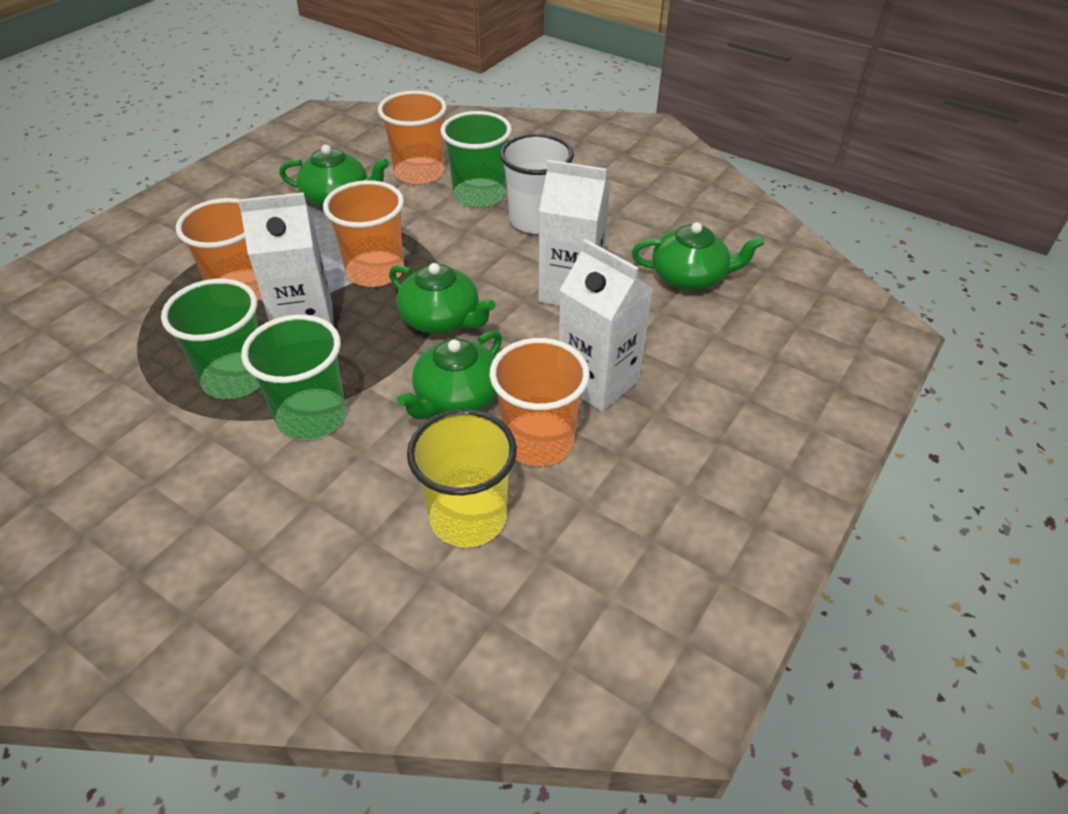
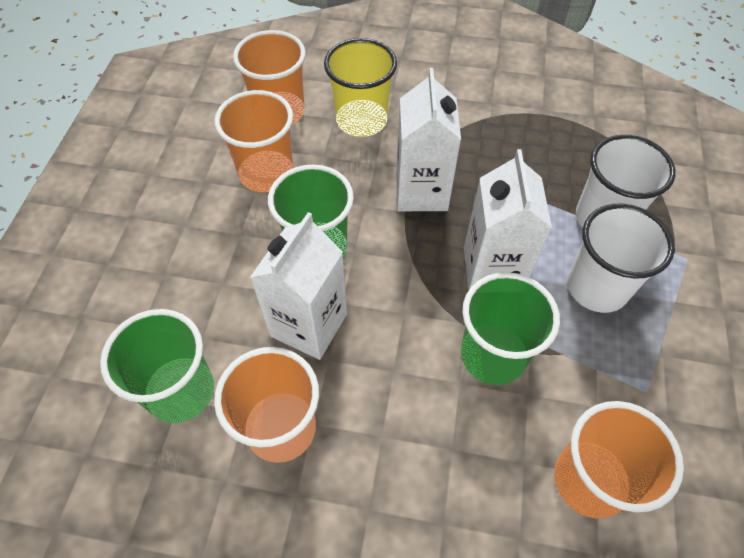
green teapot: [279,145,389,206] [389,263,496,334] [397,330,502,419] [632,222,764,290] = 4 -> none = 0
white cup: [500,134,574,234] = 1 -> [567,204,675,313] [576,135,676,228] = 2

